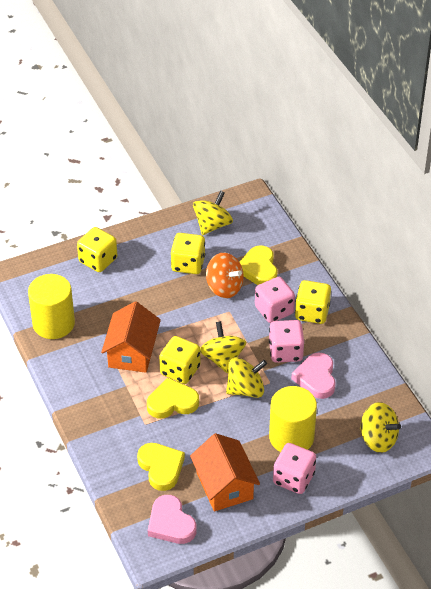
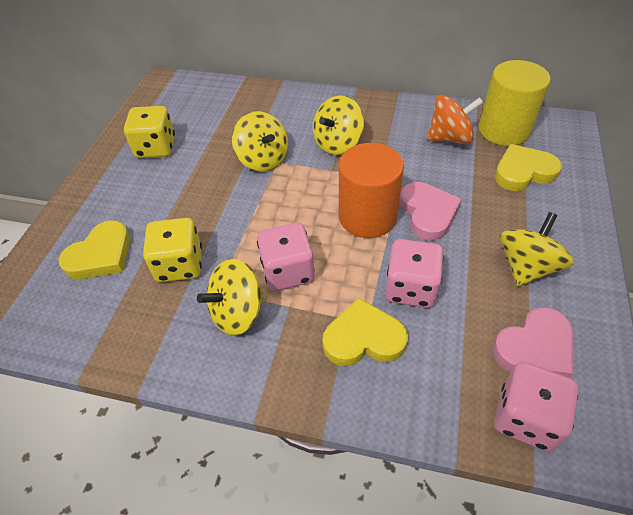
orange cylinder: none = 0 -> [339,143,404,238] = 1
orange house: [101,301,161,373] [190,433,260,511] = 2 -> none = 0
yellow cylinder: [28,274,75,339] [269,386,317,452] = 2 -> [479,60,551,146] = 1
yellow dice: [77,227,117,272] [159,336,201,384] [171,233,205,274] [295,280,331,324] = 4 -> [124,106,175,158] [143,218,202,282] = 2

